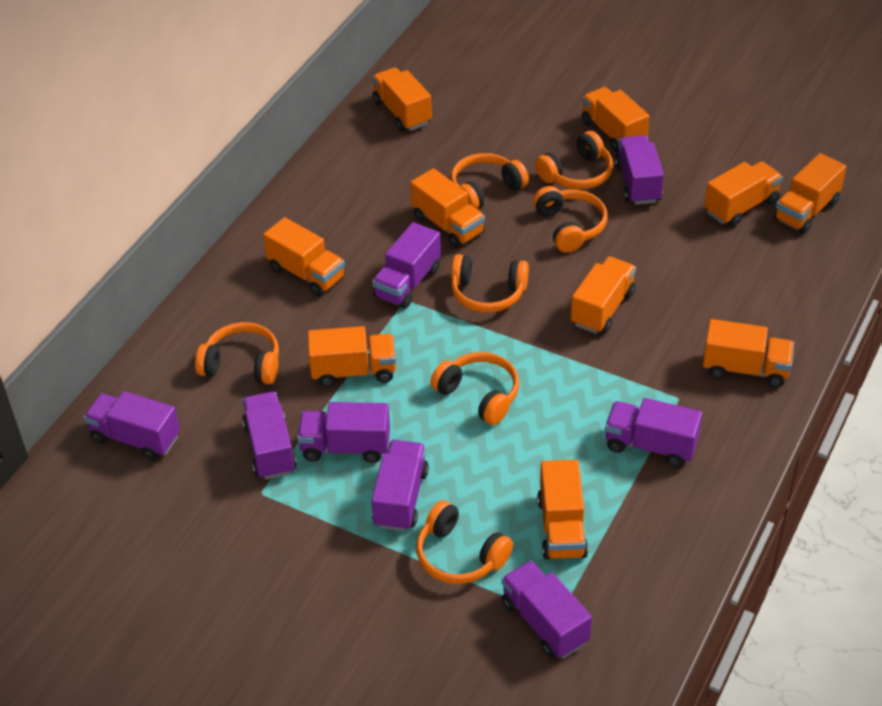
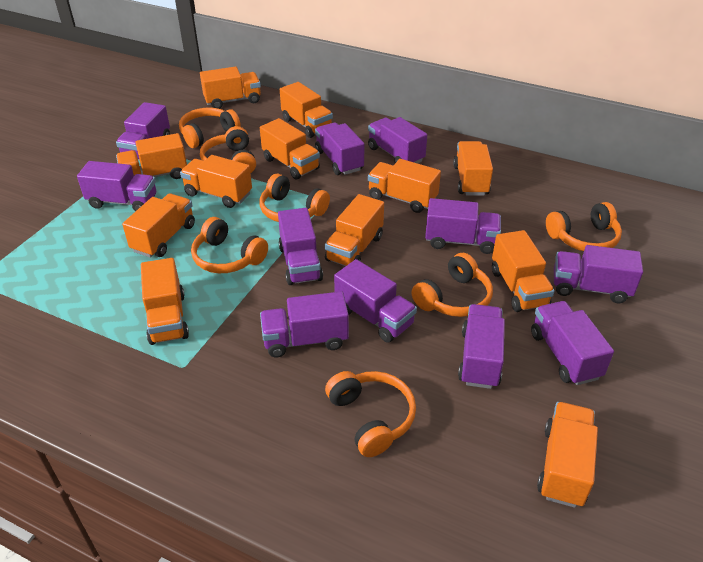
orange truck: [263,217,345,297] [308,326,396,387] [372,67,432,131] [410,168,485,248] [537,460,588,559] [571,256,636,334] [582,87,649,152] [703,319,794,387] [704,161,783,227] [773,153,846,234] = 10 -> [116,133,187,179] [122,194,195,258] [141,258,189,345] [180,155,252,208] [200,67,261,109] [260,118,320,179] [280,82,333,138] [325,194,384,266] [368,159,441,213] [453,141,493,196] [492,230,555,312] [537,402,598,508] = 12
purple truck: [84,391,180,461] [242,392,297,480] [297,402,390,463] [371,440,429,531] [372,222,441,309] [501,561,592,659] [605,398,702,467] [615,135,664,205] = 8 -> [77,161,156,211] [116,102,170,160] [260,291,349,357] [278,208,323,285] [315,123,365,175] [334,259,417,343] [368,117,427,163] [425,198,501,254] [458,304,505,389] [531,301,614,385] [554,245,643,303] = 11

